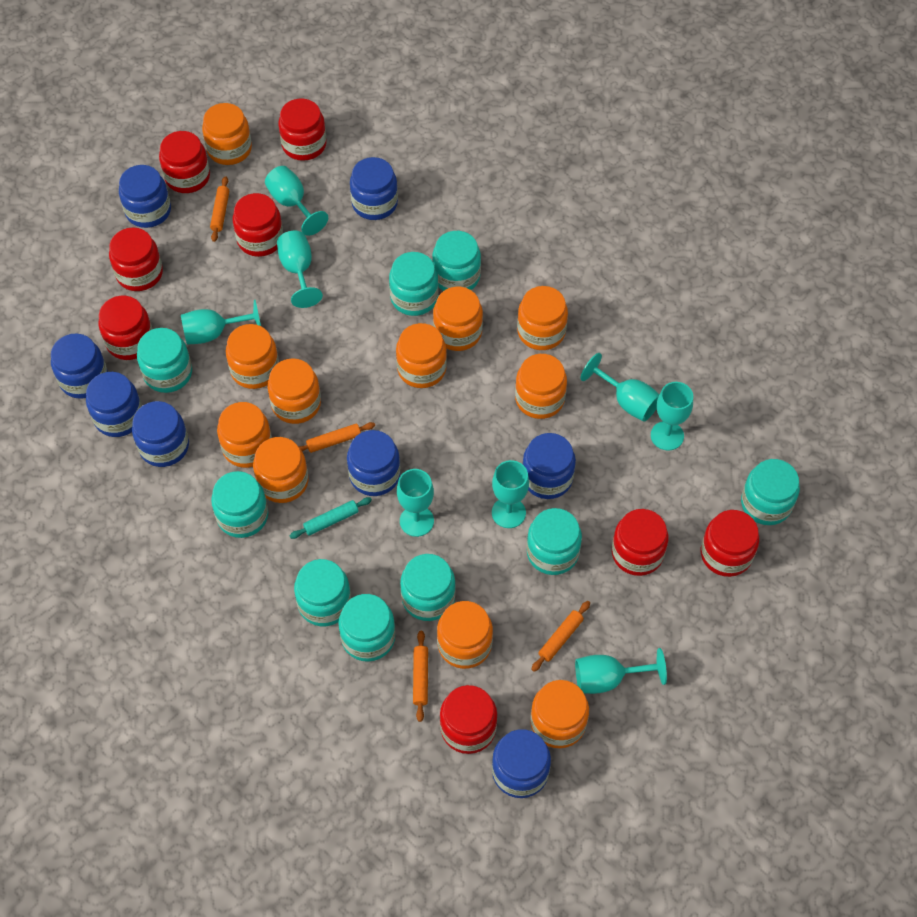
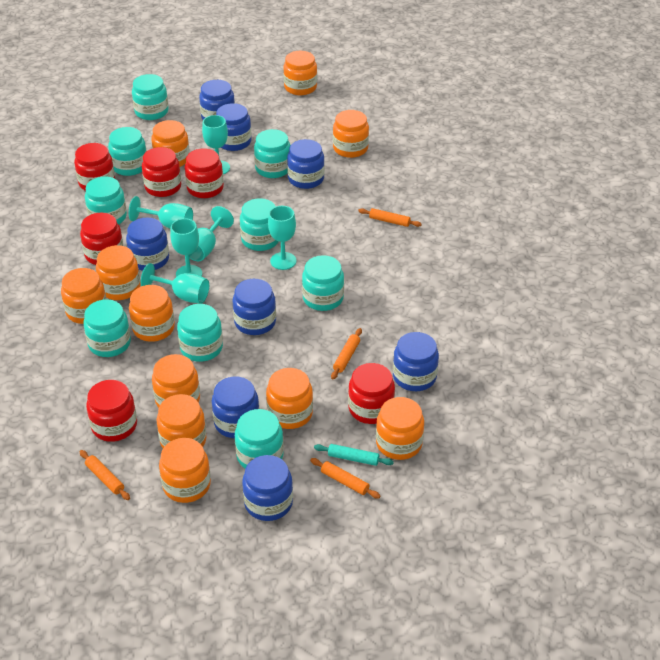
red jar: [98,296,152,360] [109,228,163,291] [159,131,210,193] [233,193,283,257] [278,98,327,161] [440,685,497,754] [612,509,668,576] [701,510,759,577] = 8 -> [74,143,115,191] [80,213,123,265] [86,380,137,442] [142,147,181,197] [185,148,224,198] [348,363,395,424] = 6
turquoise goblet: [181,300,261,345] [265,166,328,236] [277,230,323,308] [397,469,434,537] [492,460,529,528] [575,648,667,694] [580,353,659,422] [651,382,693,451] = 8 -> [128,196,193,229] [141,263,209,304] [170,218,202,277] [189,206,234,261] [202,115,230,174] [268,206,296,270] = 6

